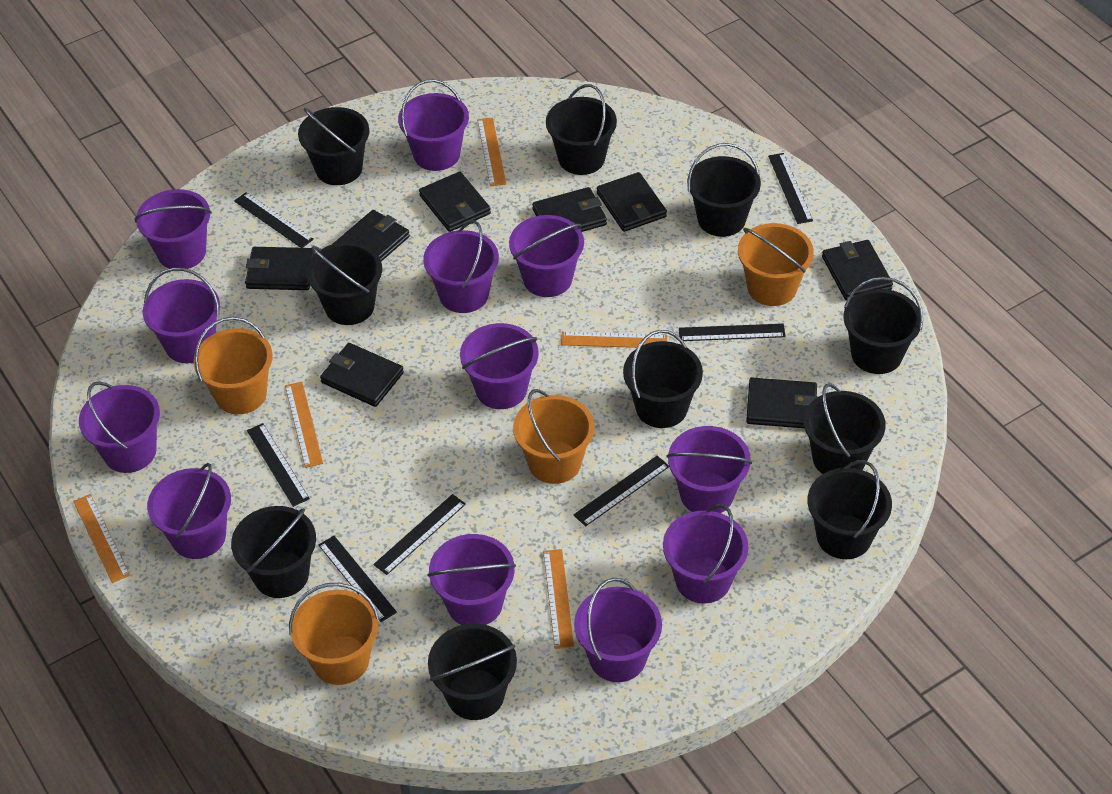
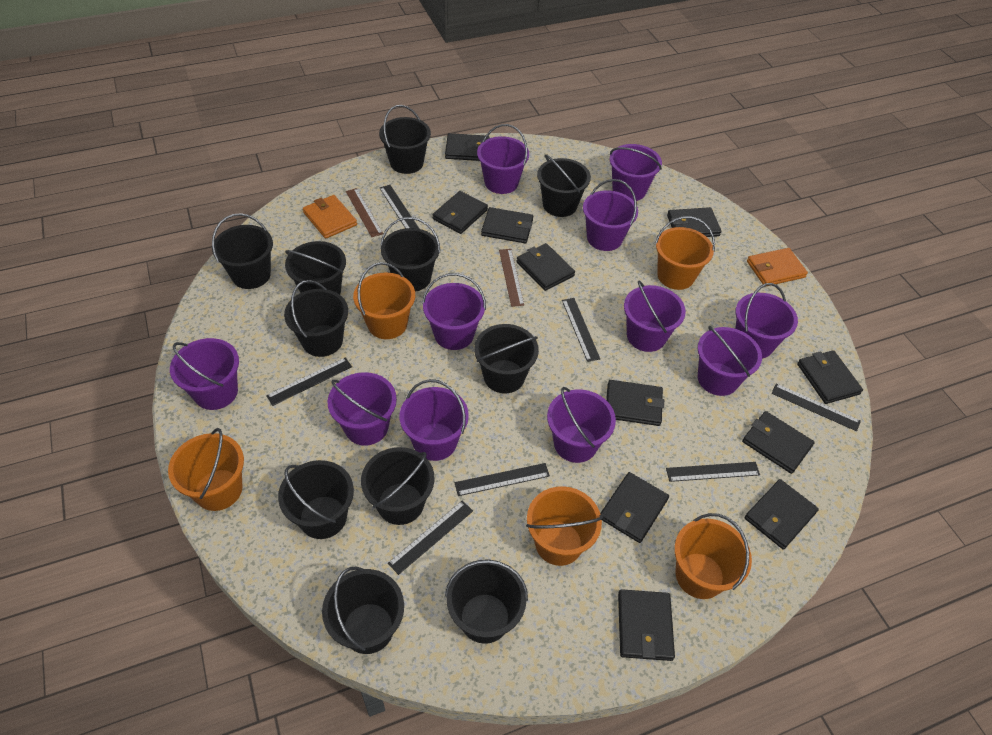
black bucket: [231,506,316,598] [298,107,369,185] [306,242,382,325] [428,624,517,720] [546,84,617,175] [623,330,703,428] [687,143,761,237] [804,383,886,474] [808,460,892,559] [844,277,923,374] = 10 -> [212,213,273,289] [278,460,354,539] [284,280,348,357] [285,241,346,295] [322,566,404,654] [361,447,434,525] [379,105,431,174] [380,217,440,292] [445,559,528,644] [474,324,539,393] [537,154,591,217] = 11
black wallet: [245,247,315,290] [320,343,404,407] [333,210,410,262] [419,172,491,232] [532,187,607,232] [597,172,667,232] [746,378,818,428] [822,240,893,301] = 8 -> [433,191,488,234] [445,133,490,161] [481,207,533,243] [516,243,575,291] [600,472,669,543] [606,380,664,426] [618,589,675,661] [667,207,722,237] [742,411,815,474] [745,479,819,549] [797,350,863,404] = 11
brown ruler: none = 0 -> [346,188,383,237] [499,249,524,307] = 2
orange bucket: [194,317,273,414] [289,583,380,685] [513,389,594,484] [738,223,814,306] = 4 -> [168,428,244,511] [353,262,415,339] [526,486,603,566] [655,216,715,290] [674,513,752,599] = 5
orange ruler: [73,494,130,583] [285,382,323,468] [477,117,506,186] [543,549,574,649] [561,332,667,348] = 5 -> none = 0
orange wallet: none = 0 -> [303,195,357,239] [747,248,808,287] = 2
purple bucket: [79,381,160,473] [135,189,212,269] [143,268,220,364] [147,463,231,559] [398,79,469,171] [423,220,499,313] [427,534,516,625] [460,323,539,409] [509,215,584,297] [574,578,662,682] [663,504,748,603] [667,426,752,513] = 12 -> [170,338,239,410] [328,372,397,446] [399,379,469,461] [422,273,486,350] [477,124,529,194] [547,387,616,463] [583,179,638,251] [610,144,662,201] [624,280,686,352] [697,326,762,396] [735,283,798,359] = 11

